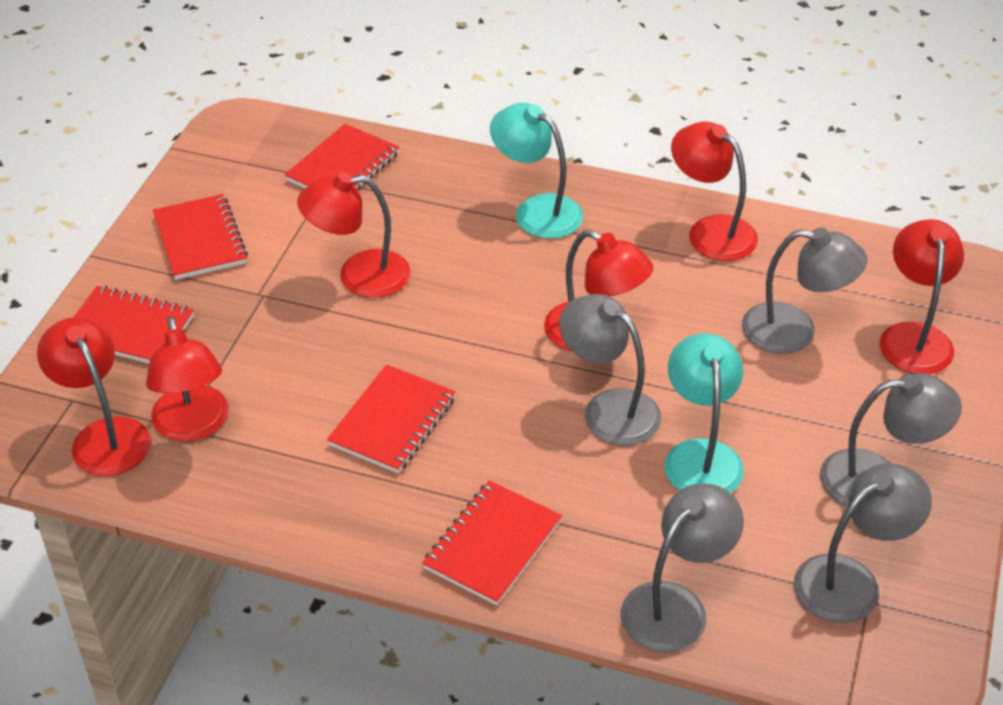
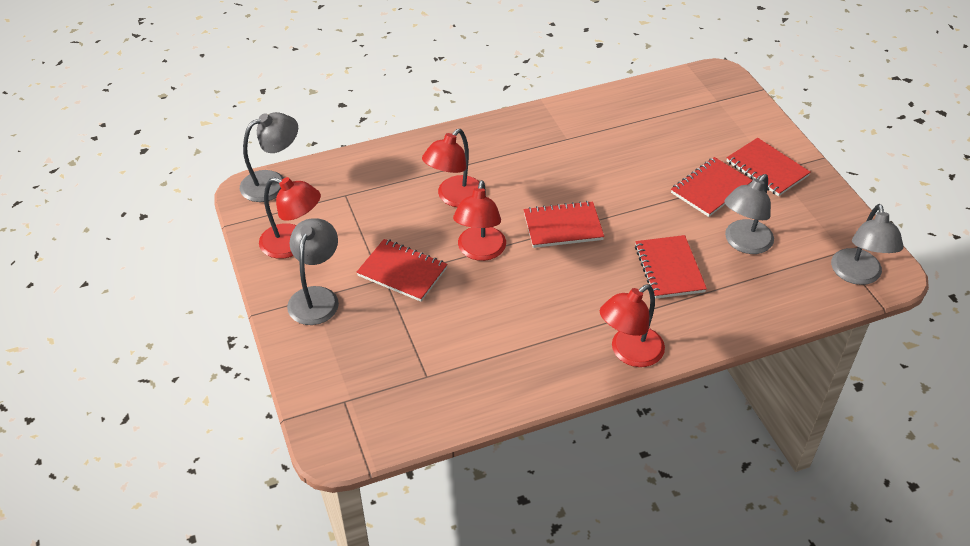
grey lamp: [559,294,661,446] [620,483,744,653] [742,227,867,354] [794,463,932,623] [820,373,962,507] = 5 -> [240,112,298,202] [287,218,339,325] [724,174,774,254] [831,204,904,285] = 4
red lamp: [37,317,151,476] [146,316,229,442] [297,172,411,298] [544,229,653,351] [671,122,758,261] [880,219,964,374] = 6 -> [259,177,321,259] [422,129,480,207] [453,180,506,261] [600,284,665,367] = 4
turquoise lamp: [490,103,583,239] [665,333,744,493] = 2 -> none = 0

